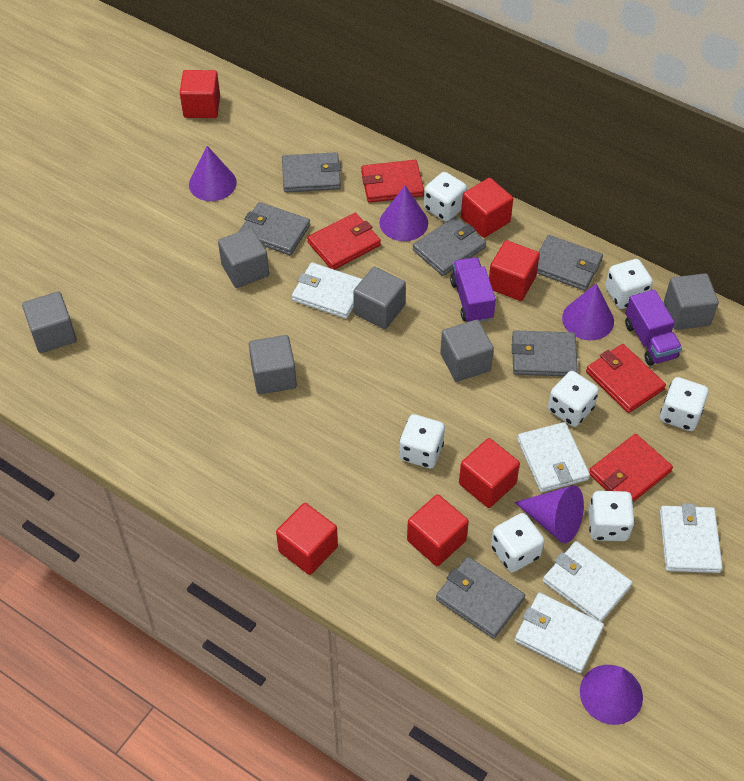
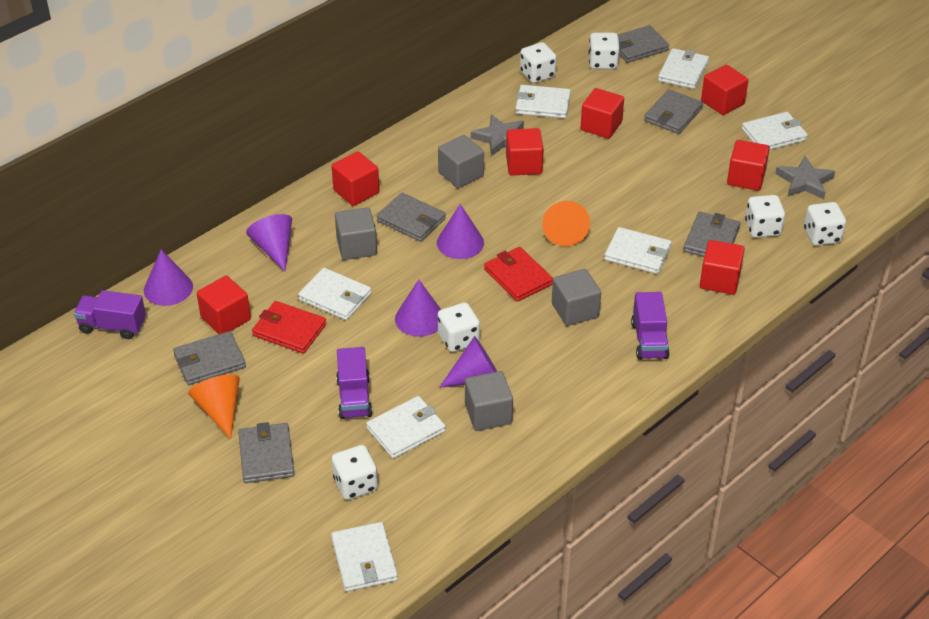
grey cube: [22,291,77,353] [218,228,269,288] [249,335,297,395] [353,267,406,329] [440,320,494,382] [664,273,719,330] = 6 -> [335,207,377,260] [438,135,484,189] [465,371,513,431] [552,269,601,326] = 4
grey star: none = 0 -> [471,114,524,156] [775,156,835,199] = 2
orange cone: none = 0 -> [188,374,240,439] [542,201,590,246] = 2
purple truck: [450,257,496,322] [625,290,682,365] = 2 -> [74,290,146,339] [336,347,373,419] [631,292,670,360] = 3
red cube: [180,70,220,118] [276,503,338,575] [407,494,469,566] [459,438,520,508] [461,178,513,238] [489,240,540,301] = 6 -> [197,276,251,334] [331,151,379,206] [506,128,544,176] [580,88,624,139] [700,240,745,295] [701,65,749,115] [727,140,770,191] = 7
red wallet: [307,213,381,270] [361,160,424,203] [586,344,666,413] [589,434,673,502] = 4 -> [252,301,327,354] [484,247,553,302] = 2
white dice: [399,414,445,468] [424,172,467,222] [491,513,545,572] [548,371,599,427] [588,491,635,541] [605,259,653,309] [660,377,709,431] = 7 -> [332,445,378,500] [438,302,480,352] [520,42,556,83] [588,33,620,69] [745,195,785,238] [804,202,846,246] = 6
white wallet: [292,263,362,319] [515,593,604,673] [517,422,590,493] [543,541,632,622] [660,503,723,573] = 5 -> [298,268,371,320] [331,522,398,592] [366,396,446,459] [515,85,571,119] [604,227,672,274] [658,48,709,89] [742,112,808,150] = 7

